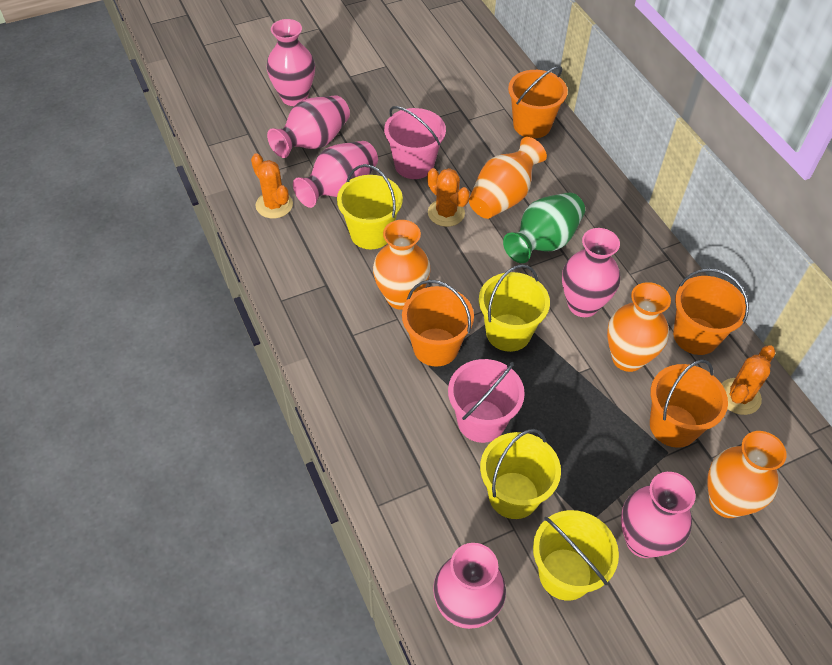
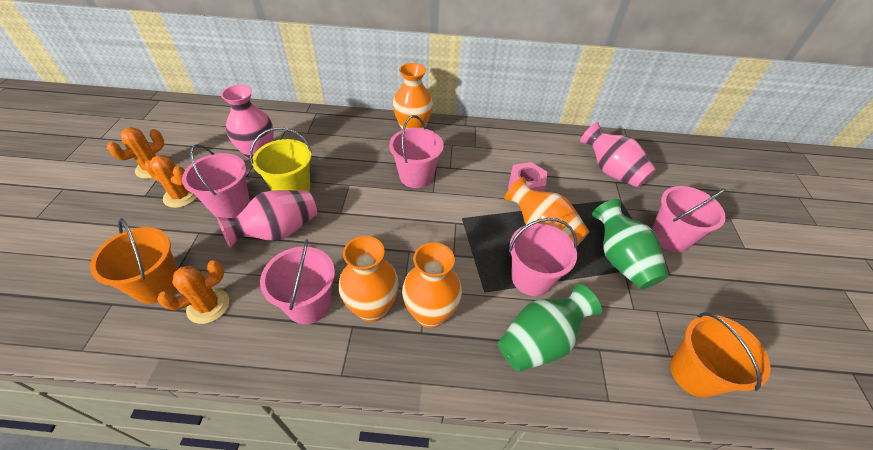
green vase: [503,192,585,263] = 1 -> [498,284,602,372] [592,199,669,289] = 2
orange bucket: [402,280,474,367] [508,66,568,138] [650,359,728,448] [673,268,749,355] = 4 -> [90,218,178,304] [670,312,771,398] = 2
pink bucket: [384,106,446,179] [448,359,525,443] = 2 -> [182,144,250,218] [260,239,335,324] [389,115,444,188] [509,218,577,296] [652,186,726,252] = 5
pink nut: none = 0 -> [508,162,547,192] = 1
pink vase: [267,19,315,106] [267,95,350,158] [293,141,378,208] [433,543,506,629] [562,228,620,317] [621,472,696,558] = 6 -> [217,190,317,247] [221,85,274,162] [580,122,656,187] = 3
yellow bucket: [337,164,403,249] [479,264,550,352] [480,429,561,519] [533,510,619,601] = 4 -> [250,127,312,191] = 1

